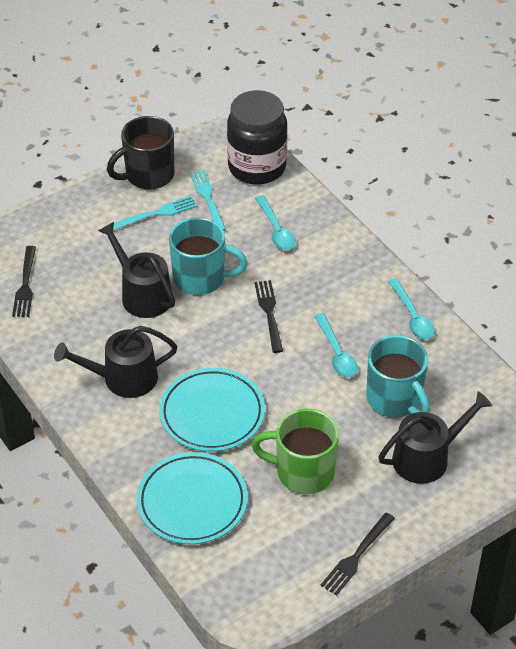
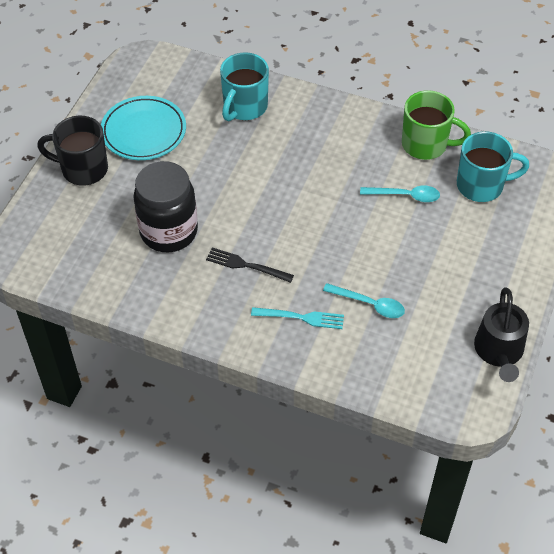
black fork: [12,246,36,317] [254,280,283,353] [321,513,395,596] = 3 -> [206,247,294,283] = 1
black watering can: [54,326,177,398] [98,222,175,318] [378,391,492,484] = 3 -> [474,287,529,382] = 1
turquoise fork: [113,196,197,231] [190,170,226,231] = 2 -> [251,307,344,329] = 1
turquoise plate: [137,452,248,544] [159,368,265,452] = 2 -> [101,96,186,160] = 1
turquoise spoon: [255,195,296,250] [314,313,358,378] [388,278,435,340] = 3 -> [323,283,405,318] [360,186,440,202] = 2

